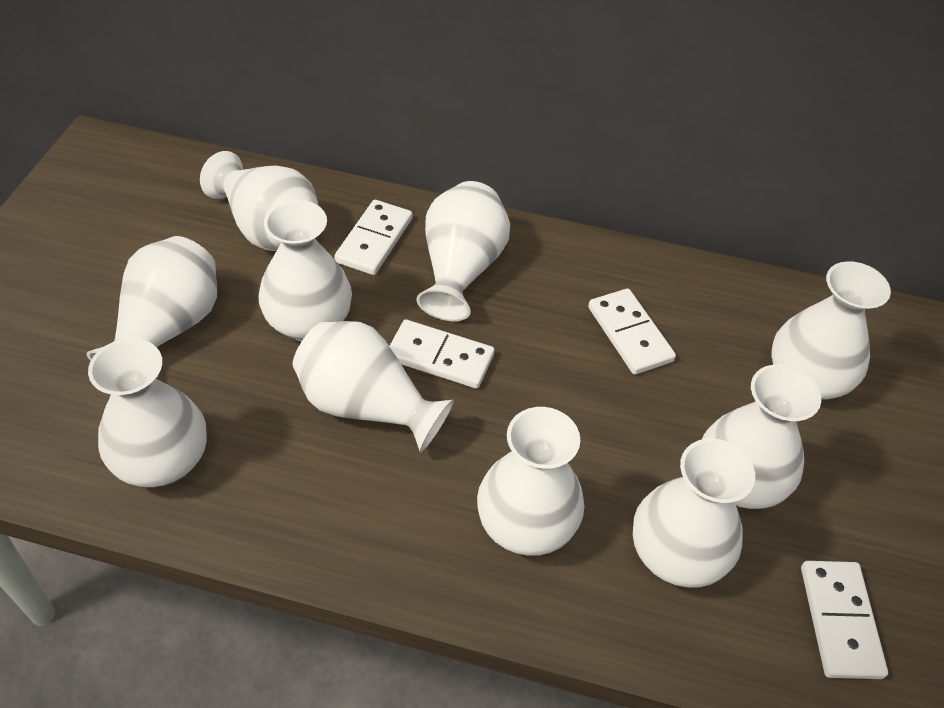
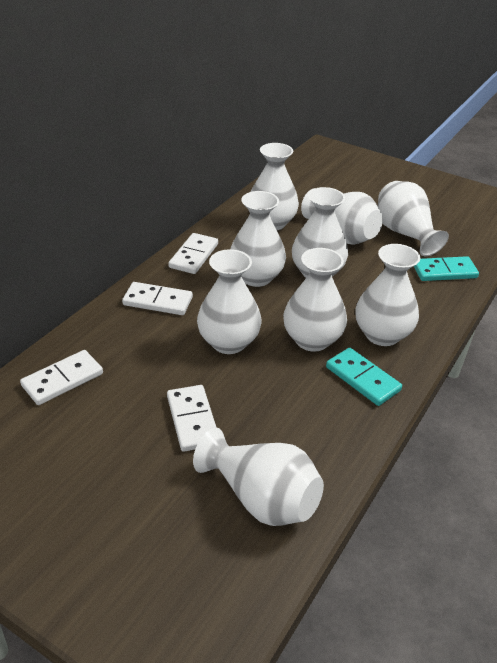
turquoise domino: none = 0 -> [326,348,402,406] [414,256,479,281] = 2
white vase: [86,236,217,361] [88,338,207,487] [200,151,318,251] [259,200,352,341] [293,321,454,452] [416,181,510,321] [477,407,585,556] [633,438,755,588] [702,364,821,509] [771,261,891,400] = 10 -> [193,428,324,526] [197,249,262,354] [231,191,286,287] [249,143,299,230] [283,248,347,352] [292,187,348,278] [301,188,383,245] [355,244,420,346] [378,181,449,256] = 9

